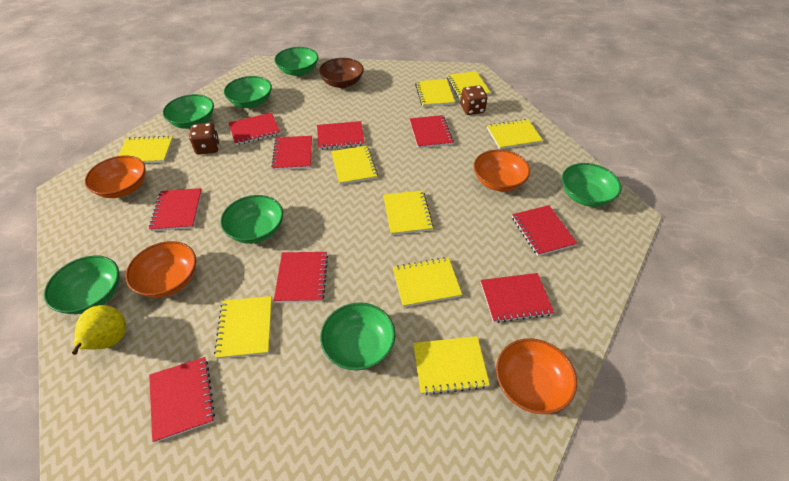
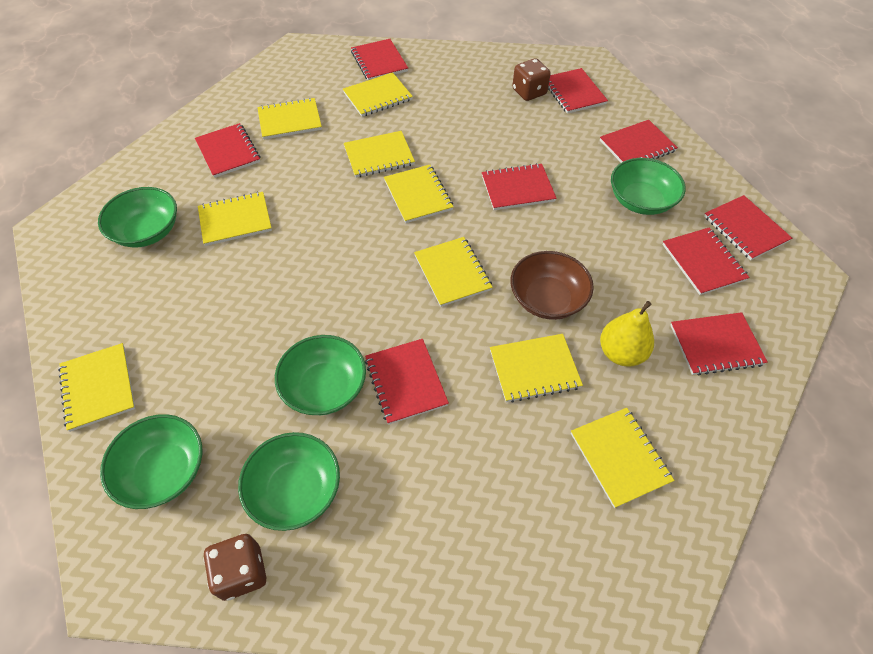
green bowl: [44,255,119,314] [163,94,214,129] [220,195,283,244] [224,76,272,108] [274,47,318,76] [320,303,395,370] [562,163,621,207] = 7 -> [98,187,177,248] [100,414,202,509] [238,432,340,531] [275,335,366,415] [611,158,686,215] = 5
orange bowl: [85,156,146,198] [125,241,196,297] [474,149,530,191] [496,338,577,414] = 4 -> none = 0

